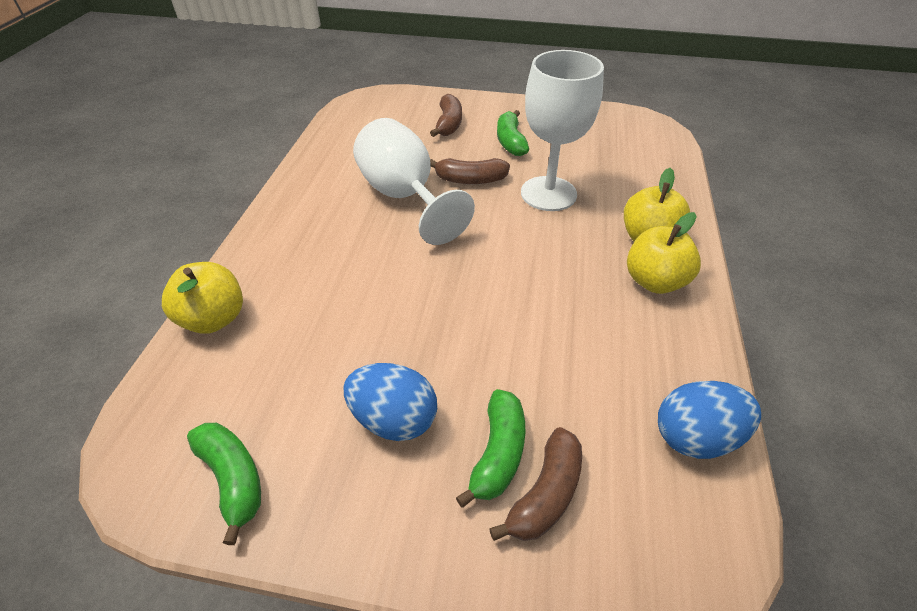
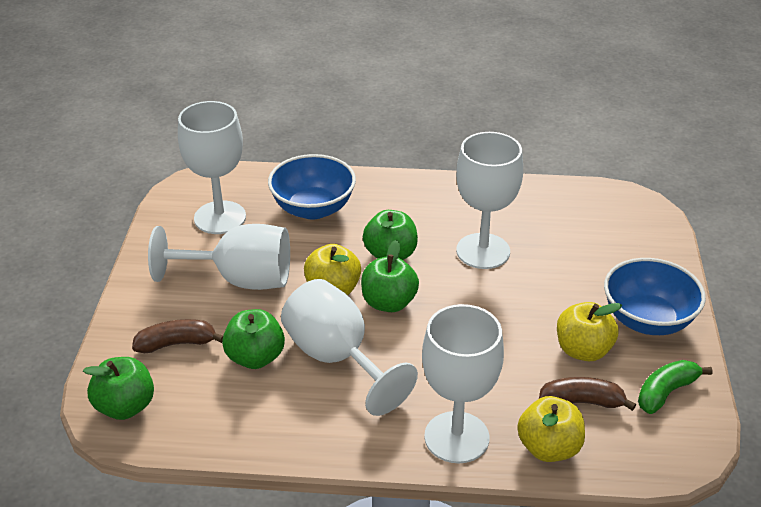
blue bowl: none = 0 -> [268,154,356,219] [604,258,706,335] = 2
blue egg: [344,363,437,441] [658,381,761,459] = 2 -> none = 0
brown banana: [430,94,462,137] [430,158,510,184] [489,427,582,541] = 3 -> [132,319,223,353] [539,377,636,411] = 2
green apple: none = 0 -> [83,357,154,420] [222,309,285,369] [361,240,419,312] [363,210,418,260] = 4
green banana: [187,423,261,545] [456,389,525,508] [497,110,529,156] = 3 -> [638,360,713,414] = 1
white goblet: [353,118,475,245] [521,50,604,211] = 2 -> [148,224,290,290] [178,101,246,234] [281,279,418,416] [422,304,504,463] [456,132,523,269] = 5

